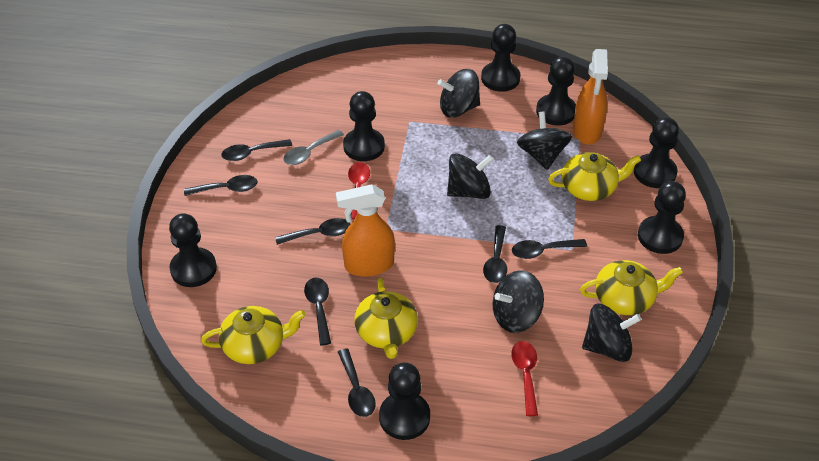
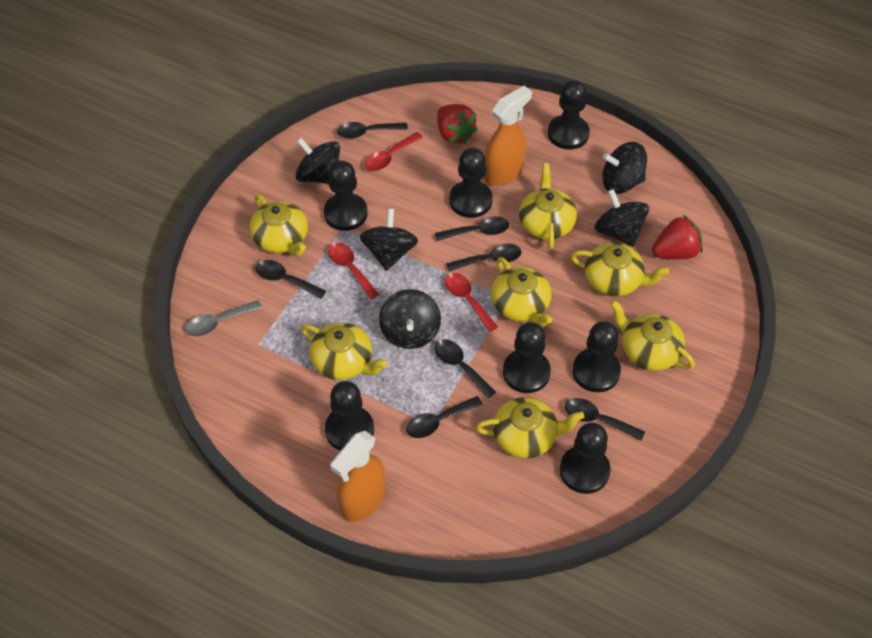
red spoon: [348,162,370,220] [511,341,538,416] = 2 -> [328,243,379,299] [364,132,423,171] [445,273,498,332] = 3
red strawberry: none = 0 -> [437,104,478,144] [652,215,703,259] = 2
yellow teapot: [201,306,306,364] [354,278,418,359] [548,152,641,201] [580,260,683,315] = 4 -> [249,194,308,257] [301,322,387,380] [476,397,584,459] [491,257,552,328] [519,163,577,250] [570,243,669,296] [610,300,695,371] = 7

